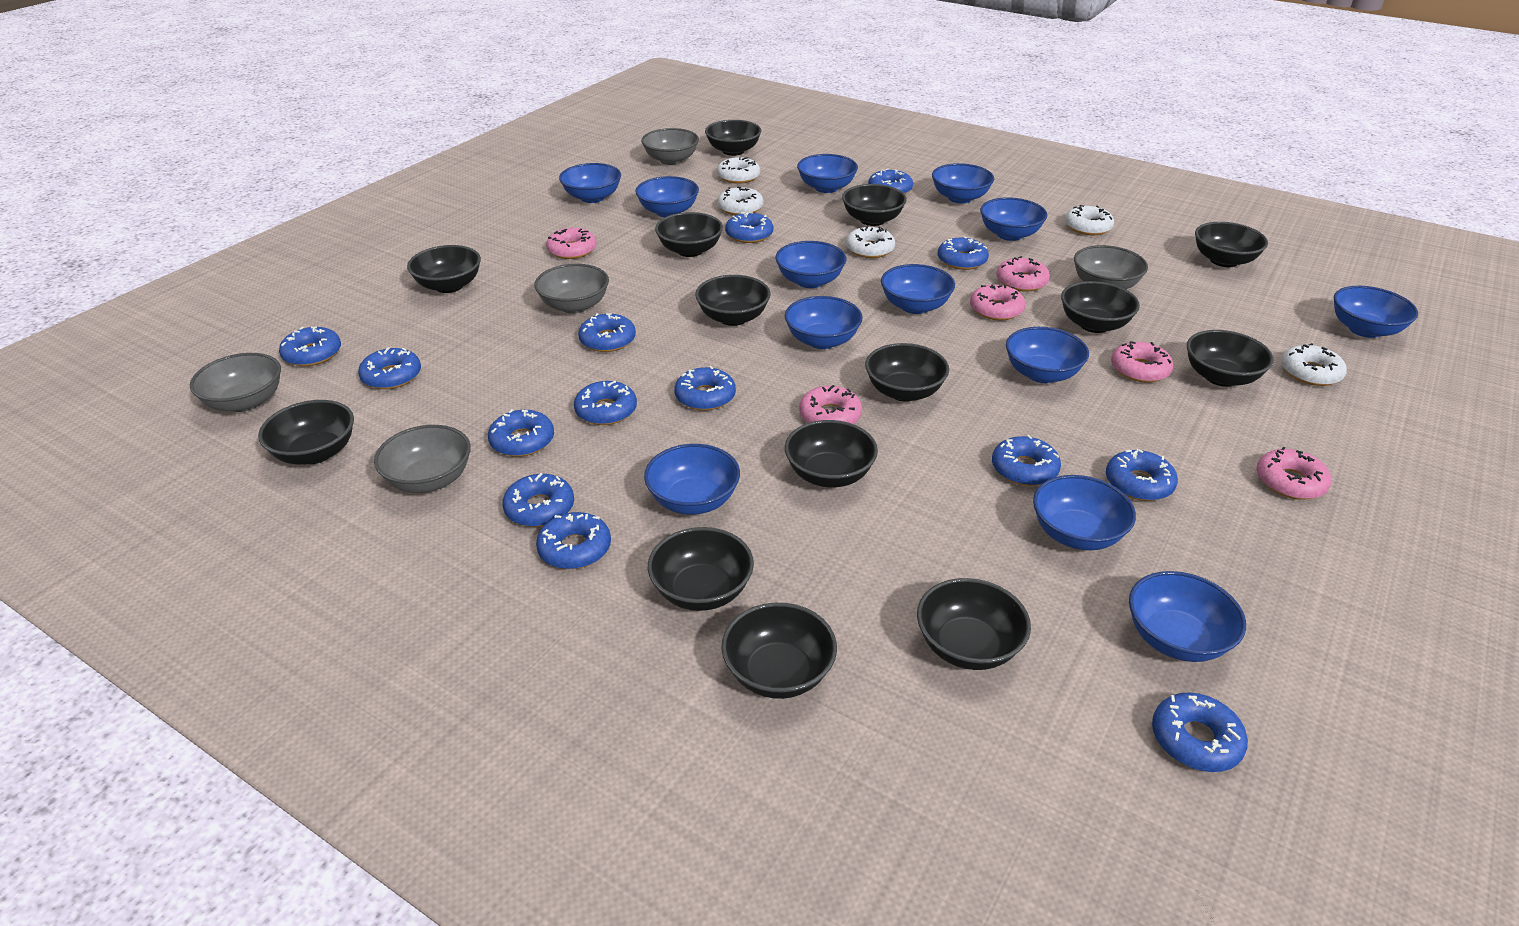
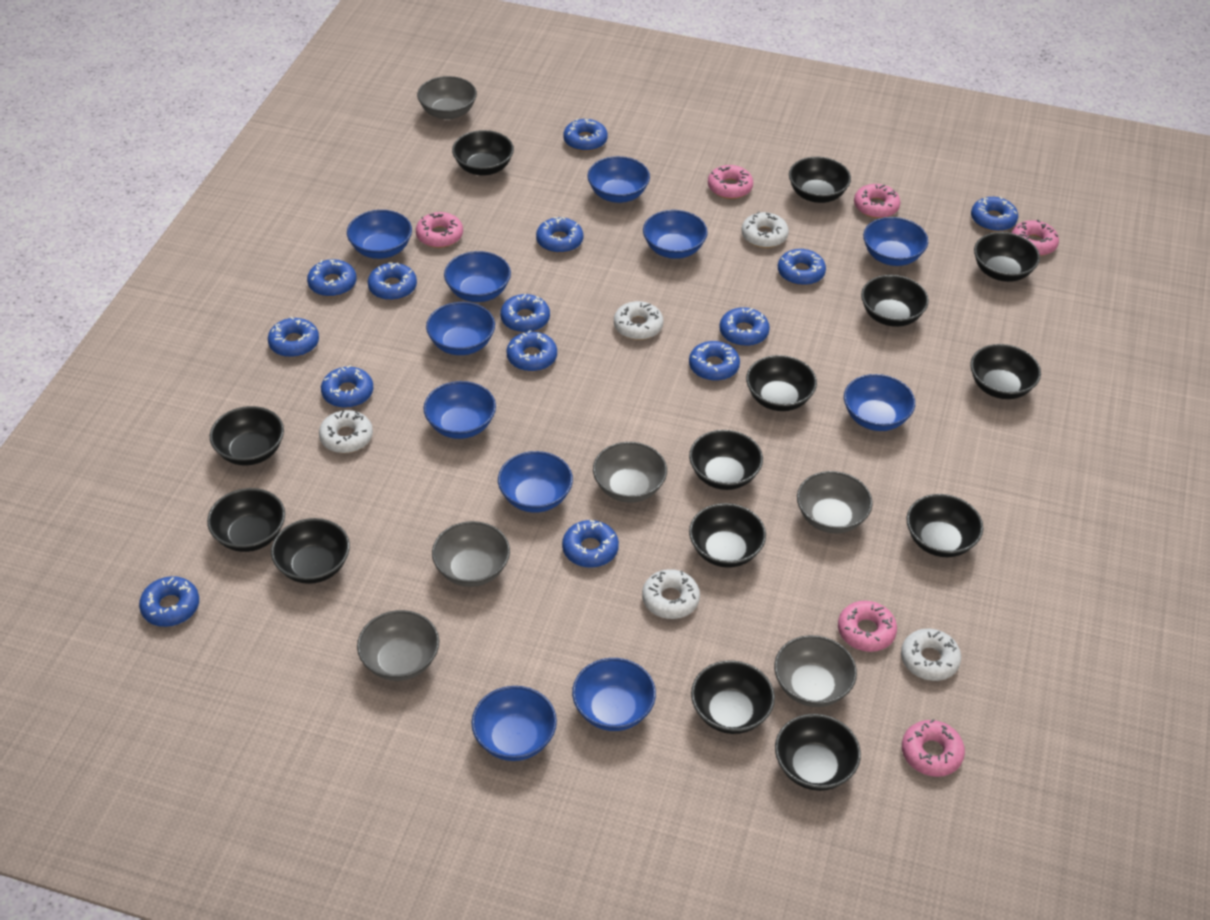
blue bowl: [559,163,621,203] [635,176,699,217] [644,444,740,515] [775,241,847,288] [785,296,863,349] [797,154,858,193] [881,264,955,314] [932,163,994,203] [980,197,1047,241] [1006,327,1089,383] [1033,475,1136,550] [1129,571,1246,662] [1334,286,1418,338] = 13 -> [347,210,412,259] [423,381,496,439] [426,302,495,355] [444,251,511,302] [471,686,557,761] [498,451,573,513] [572,658,656,731] [588,156,650,203] [643,210,708,259] [844,374,915,431] [863,217,928,266] = 11
grey bowl: [190,353,281,412] [374,425,471,493] [534,264,609,314] [641,128,699,165] [1074,245,1148,289] = 5 -> [357,610,439,681] [417,76,477,120] [432,521,510,587] [593,442,667,503] [774,635,857,707] [797,471,873,533] = 6

